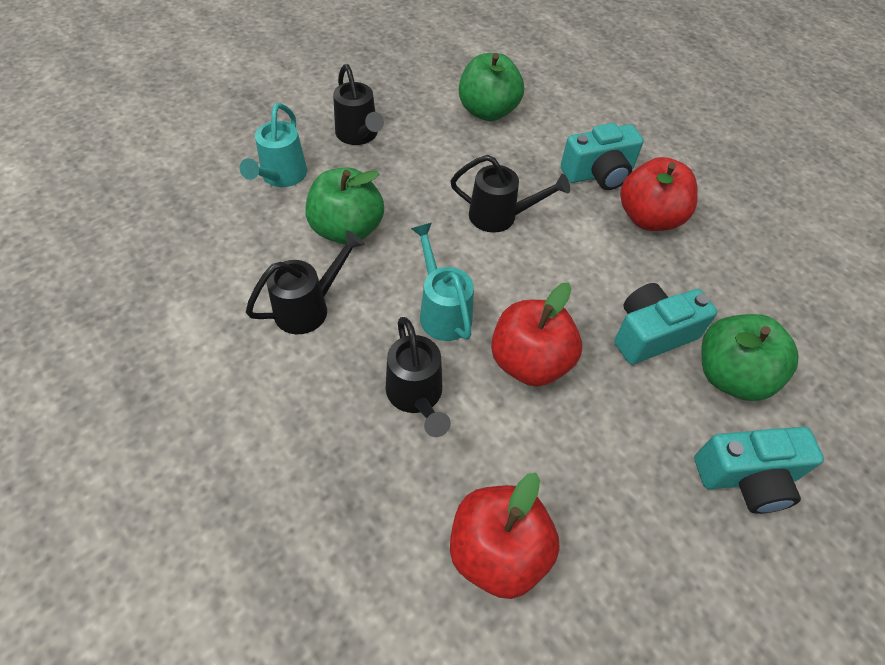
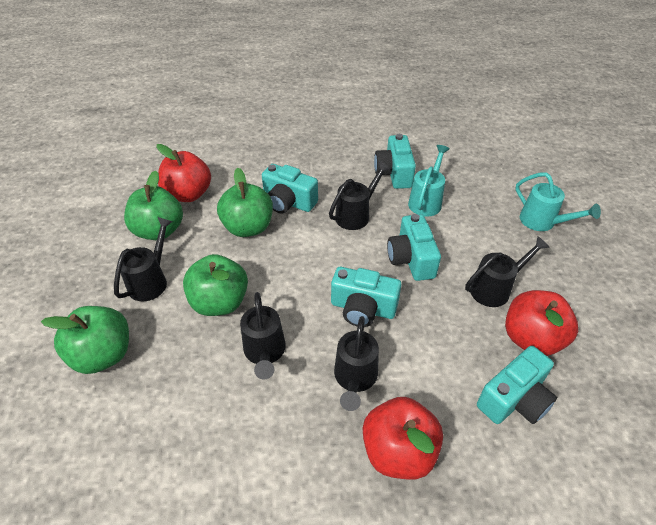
black watering can: [246,231,365,334] [333,64,384,145] [386,317,451,437] [450,155,570,233] = 4 -> [114,217,173,301] [240,292,286,379] [329,161,391,230] [334,316,379,411] [465,236,550,307] = 5
green apple: [305,167,384,245] [459,53,524,121] [702,314,799,401] = 3 -> [41,306,129,374] [124,171,183,240] [183,254,248,316] [217,168,273,237] = 4
turquoise camera: [561,123,644,190] [614,283,717,365] [694,427,824,514] = 3 -> [262,164,318,213] [331,267,401,327] [374,134,416,189] [387,214,441,281] [477,346,557,424] = 5

